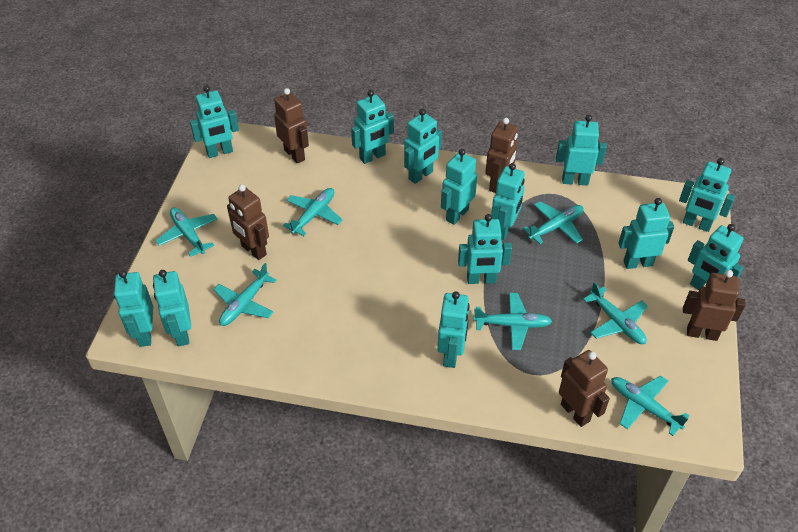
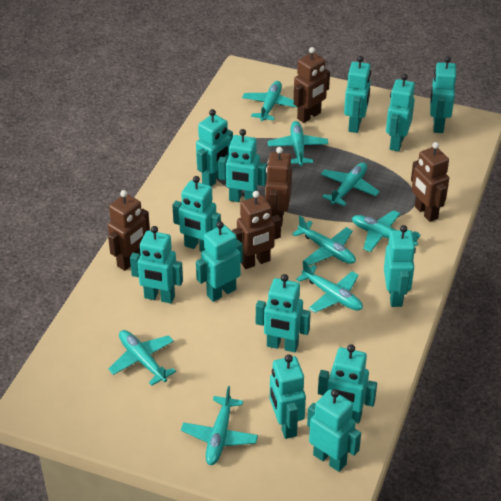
turquoise plane: [155,207,218,257] [213,263,277,326] [283,188,343,236] [473,293,552,350] [523,201,584,244] [583,281,648,344] [611,376,689,436] = 7 -> [108,330,176,386] [181,386,258,465] [242,81,298,121] [268,121,328,166] [292,216,356,265] [296,260,363,313] [321,162,380,206] [352,210,421,252] = 8

